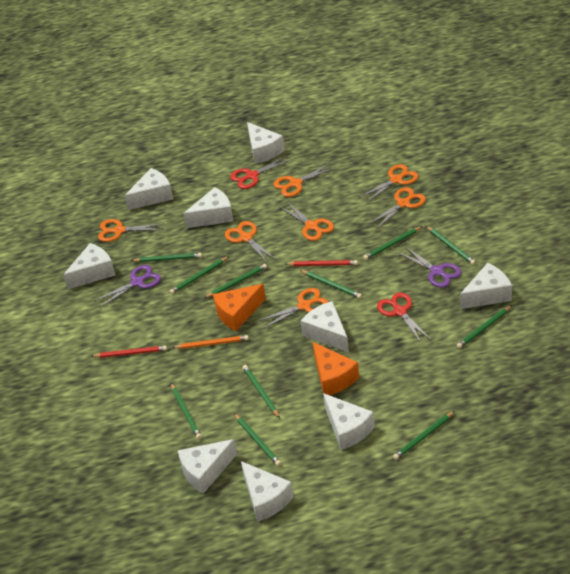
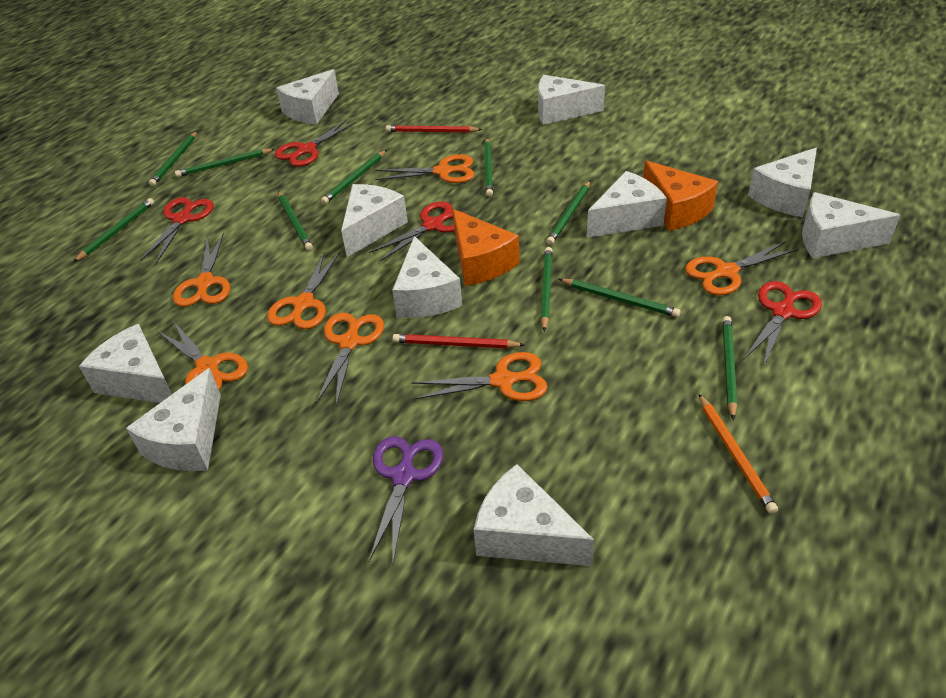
green pencil: [131,253,202,262] [170,257,228,294] [171,383,202,439] [204,264,267,298] [234,413,281,466] [242,365,280,418] [300,270,362,298] [363,226,422,260] [393,411,455,460] [426,226,476,265] [457,305,512,348] = 11 -> [74,198,154,262] [149,131,197,186] [175,149,275,177] [278,191,313,251] [321,150,387,204] [484,138,493,197] [541,247,553,332] [546,181,590,245] [559,279,680,317] [722,316,737,420] = 10
purple scissors: [94,265,161,307] [397,246,461,288] = 2 -> [368,436,443,562] = 1
red scissors: [230,155,292,189] [377,292,431,344] = 2 -> [140,197,214,263] [275,119,357,167] [369,201,466,261] [744,281,822,368] = 4
white cheese: [63,243,115,289] [124,168,173,210] [178,439,238,494] [183,187,234,228] [241,461,294,522] [247,122,285,164] [301,301,349,352] [323,393,375,450] [460,263,512,309] = 9 -> [79,324,172,403] [126,368,221,471] [276,69,339,125] [341,184,408,257] [392,236,462,318] [474,464,594,566] [538,75,605,125] [587,171,667,238] [748,147,817,217] [802,192,900,258] = 10

